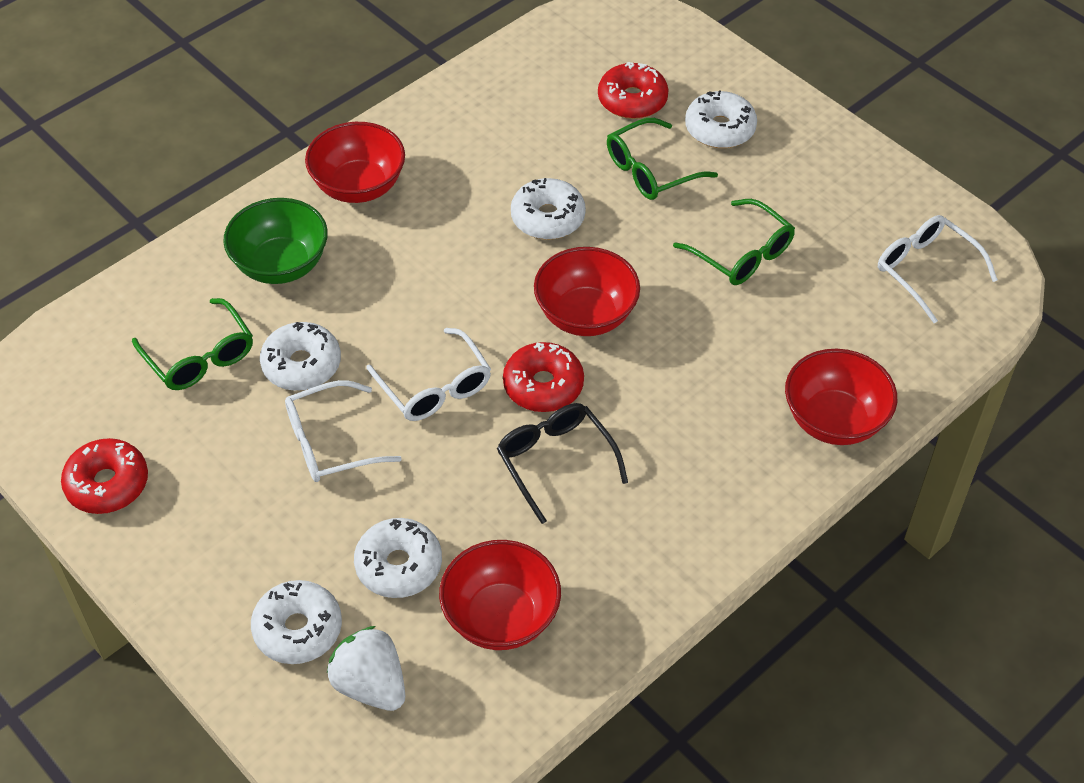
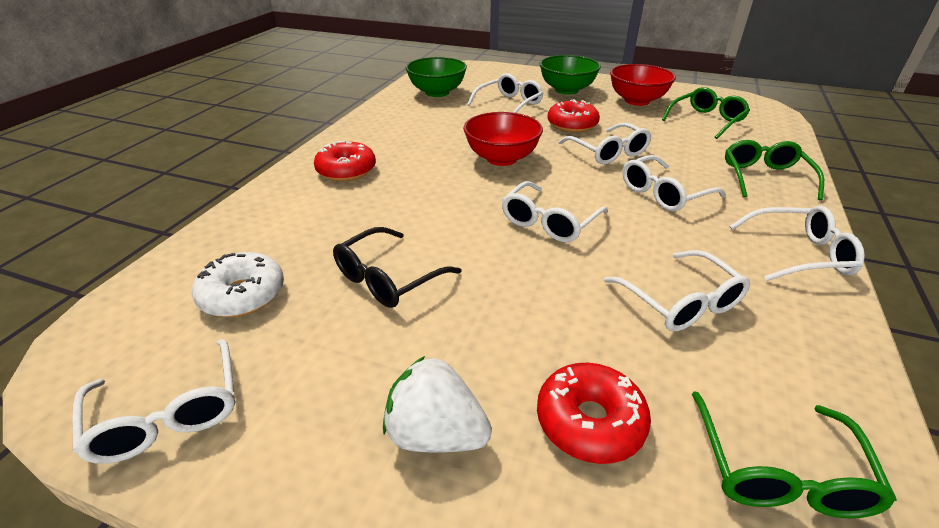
green bowl: [223,198,328,284] = 1 -> [405,57,467,97] [540,55,601,95] = 2
red bowl: [305,122,405,203] [439,540,561,650] [534,247,640,336] [785,349,897,445] = 4 -> [463,112,543,166] [610,64,676,106] = 2
white donut: [251,580,342,664] [260,322,341,391] [354,518,442,598] [511,178,586,240] [685,90,757,148] = 5 -> [192,252,284,317] = 1
white glasses: [285,380,402,482] [366,328,491,421] [878,215,998,323] = 3 -> [72,339,235,464] [467,73,543,113] [502,181,608,242] [558,123,651,165] [604,250,750,331] [623,155,726,211] [730,205,865,281] = 7

